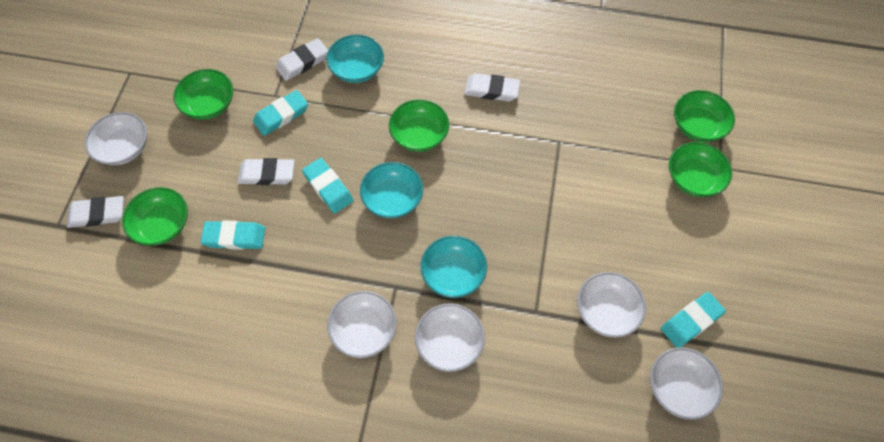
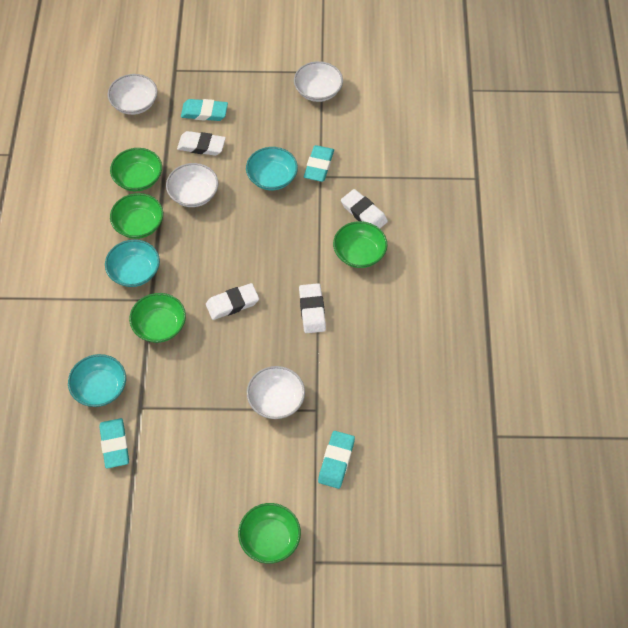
white bowl: [85,112,147,165] [327,291,397,358] [415,303,485,372] [577,272,646,338] [650,347,723,420] = 5 -> [108,74,158,115] [166,163,219,207] [247,366,305,419] [294,61,343,102] = 4

